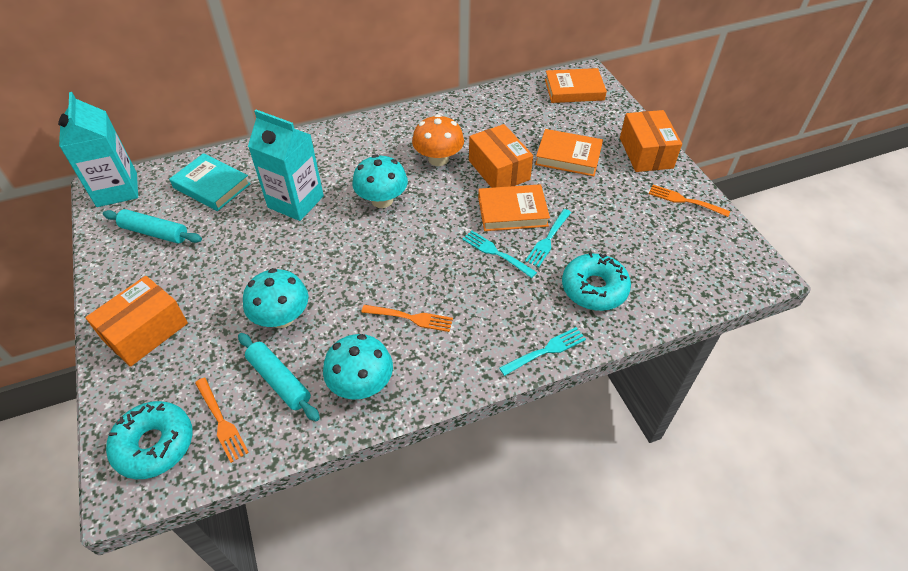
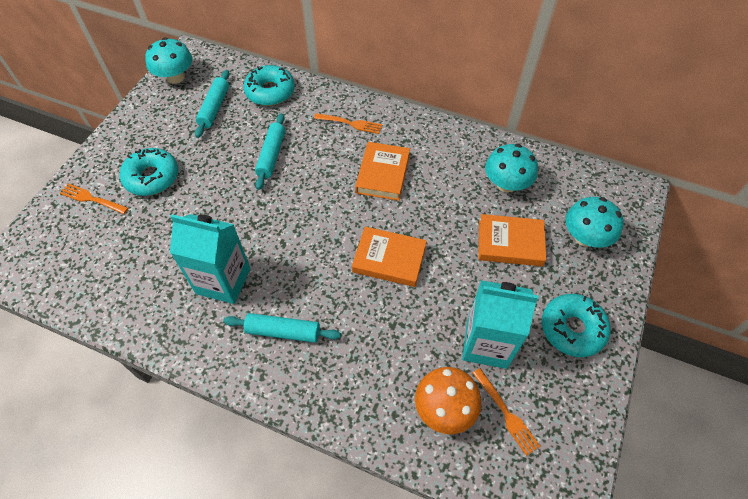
orange box: [85,276,188,367] [469,124,533,188] [620,110,682,172] = 3 -> none = 0
turquoise book: [169,153,251,211] = 1 -> none = 0
turquoise donut: [106,401,192,479] [562,252,631,311] = 2 -> [120,148,178,196] [243,65,295,106] [542,294,611,357] = 3
turquoise fork: [462,230,537,278] [499,327,586,376] [525,209,571,267] = 3 -> none = 0
turquoise rolling pin: [103,209,202,244] [238,333,320,421] = 2 -> [195,70,230,138] [223,313,341,343] [255,113,285,190] = 3

